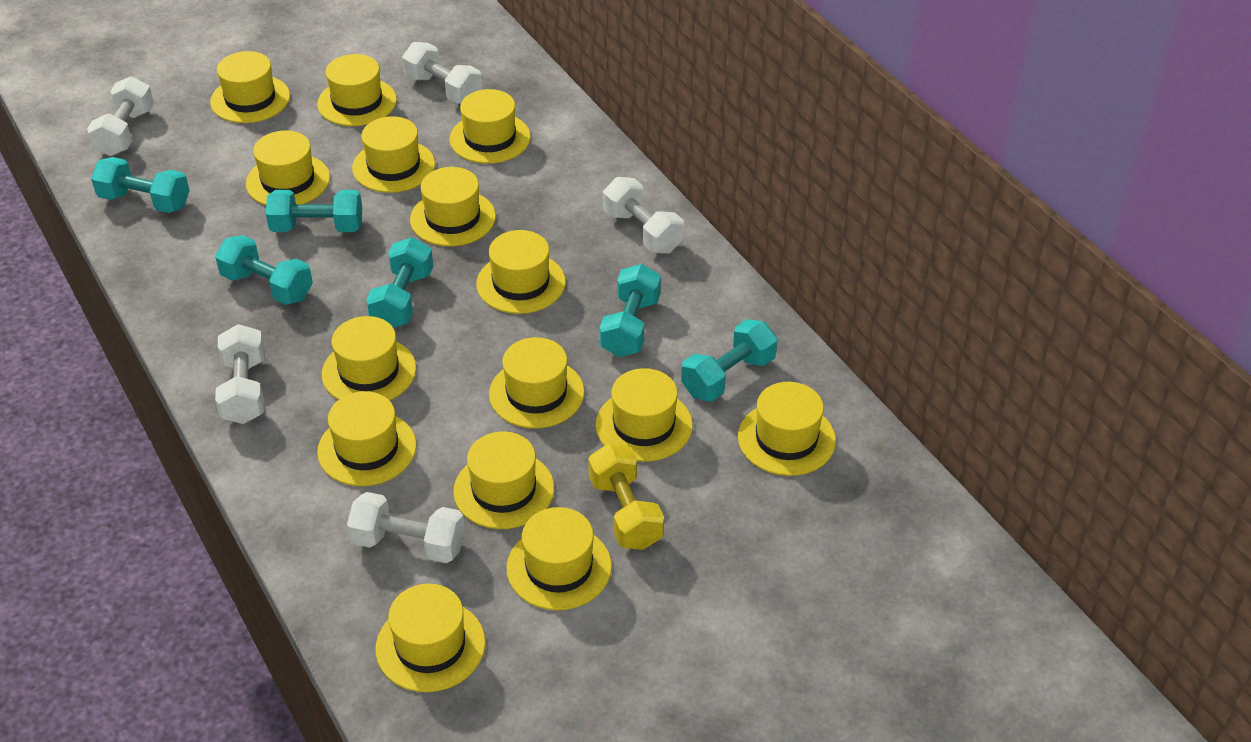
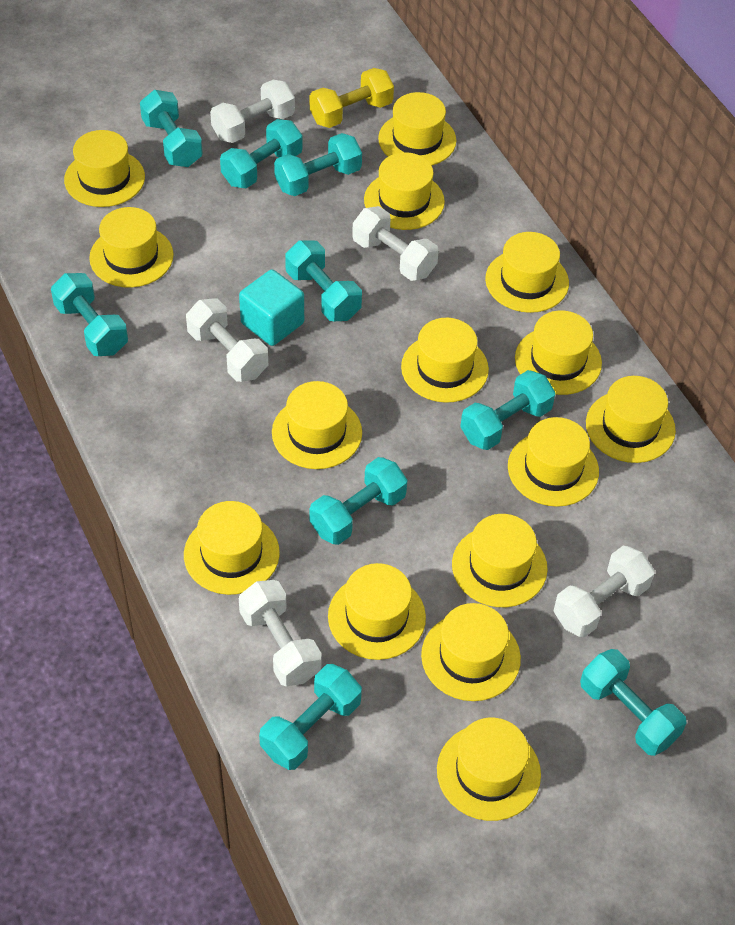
turquoise cube: none = 0 -> [239,269,304,346] = 1
turquoise dumbbell: [91,157,190,213] [215,235,313,305] [266,190,362,232] [366,237,433,328] [600,264,661,357] [681,319,778,402] = 6 -> [51,273,128,356] [140,90,203,167] [220,119,303,188] [259,664,362,770] [274,133,362,196] [285,240,362,321] [310,457,407,545] [460,370,556,450] [580,649,687,756] = 9

